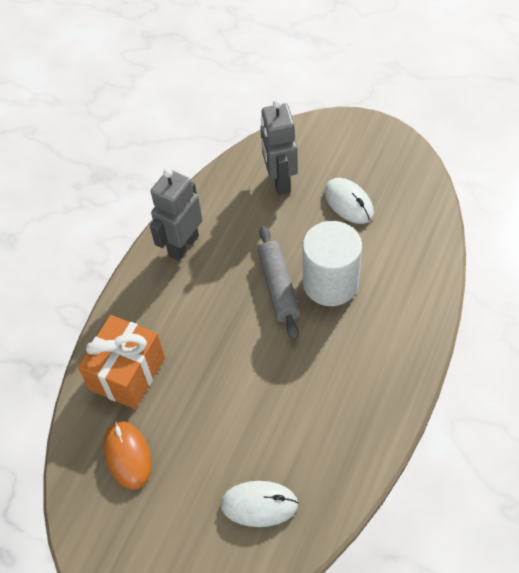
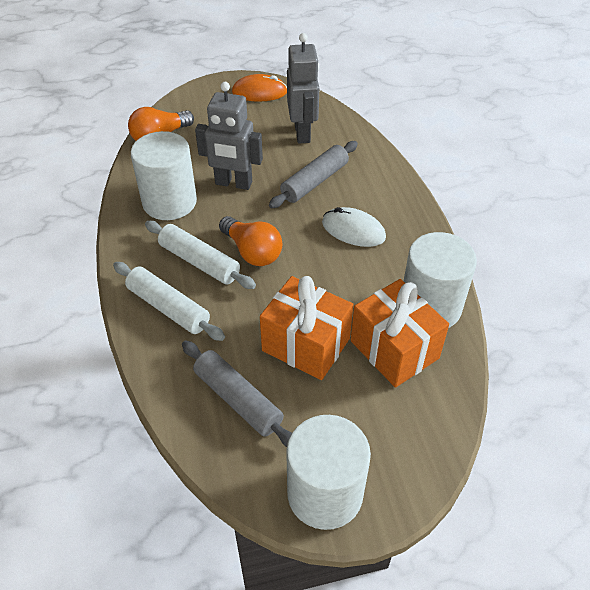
grey rolling pin: [258,226,300,340] = 1 -> [182,341,292,447] [269,141,358,208] = 2
orange gift: [78,315,165,409] = 1 -> [260,276,353,380] [351,279,449,388] = 2
orange light bulb: none = 0 -> [128,107,194,141] [219,216,282,266] = 2
white cylinder: [303,221,362,306] = 1 -> [131,131,197,220] [286,415,371,530] [404,232,477,328] = 3
white mouse: [220,481,299,527] [324,178,374,224] = 2 -> [322,207,386,247] = 1
white rolling pin: none = 0 -> [113,262,225,341] [145,221,256,289] = 2

